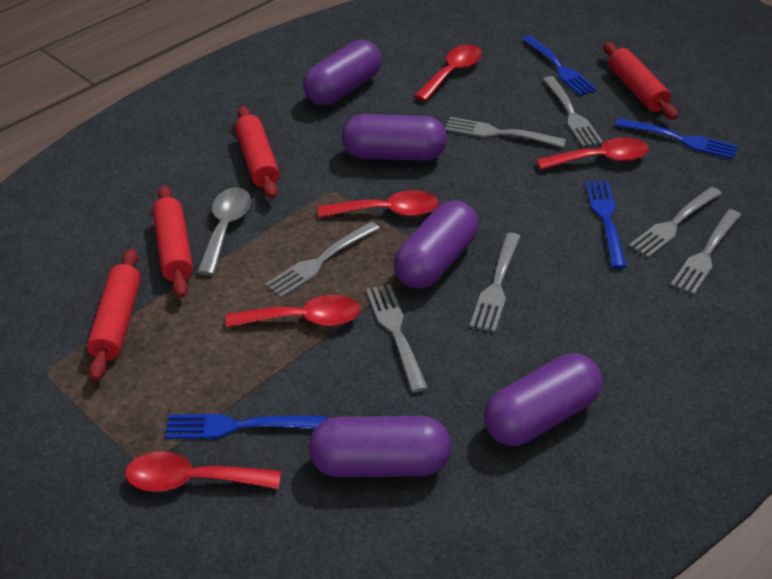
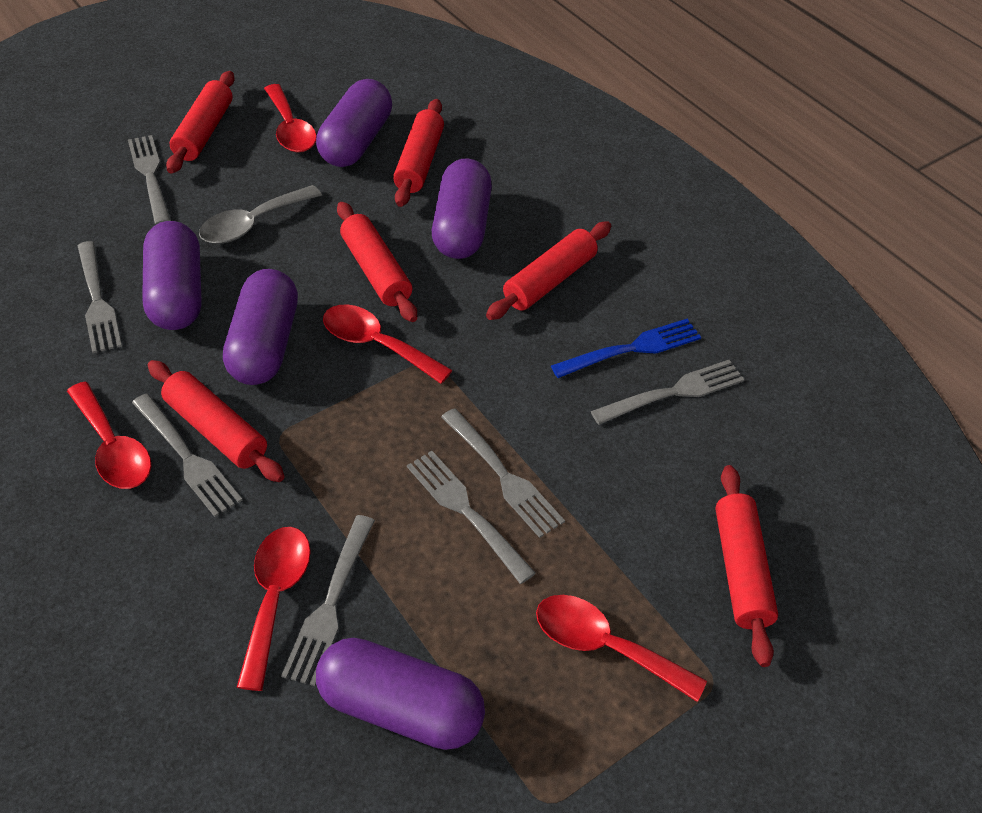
blue fork: [165,414,326,439] [522,35,597,96] [585,181,627,269] [615,118,738,159] = 4 -> [551,319,701,378] = 1
red rolling pin: [87,249,141,381] [153,185,193,298] [235,106,280,199] [603,42,678,120] = 4 -> [148,360,285,482] [166,71,235,173] [337,202,417,322] [393,99,444,207] [486,221,611,320] [715,465,778,667] = 6

